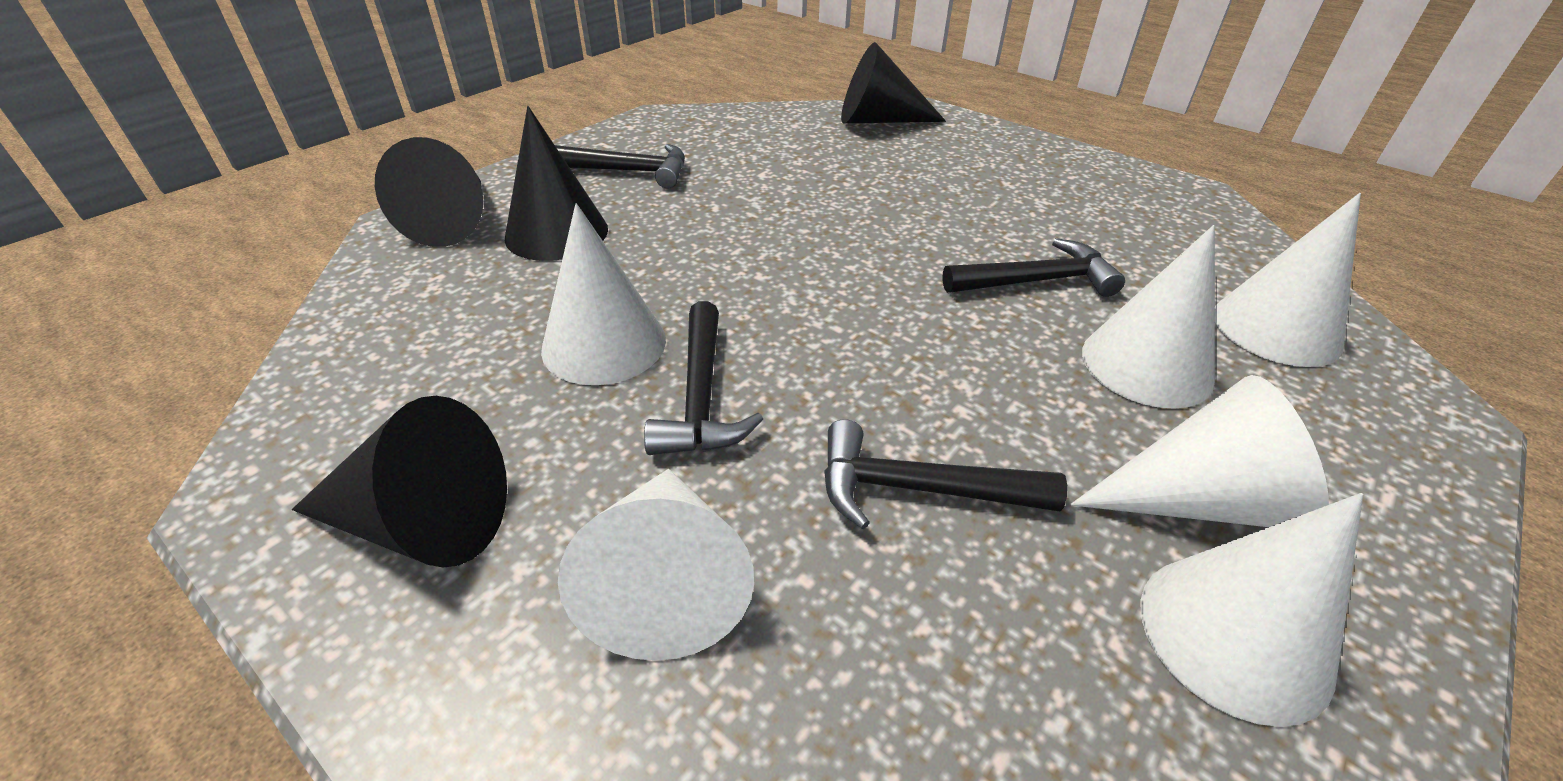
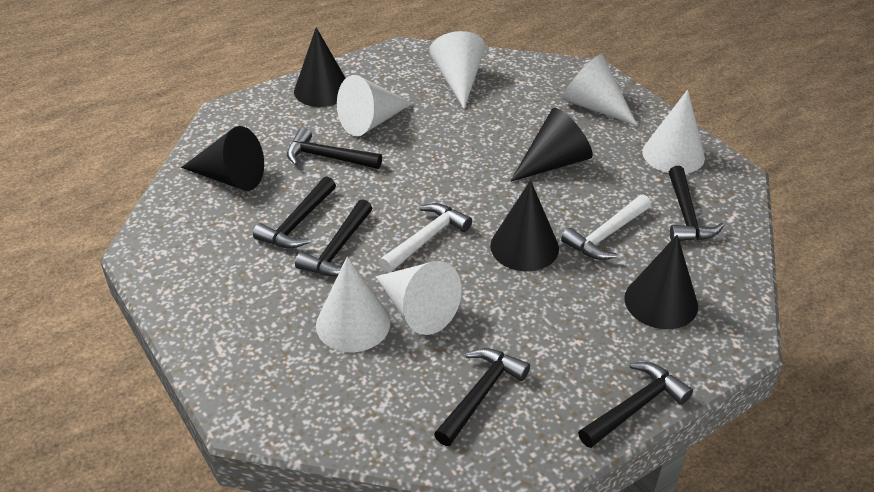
black cone: [292,396,507,568] [375,137,483,247] [505,106,608,261] [841,42,946,123] = 4 -> [181,126,264,191] [294,27,346,107] [490,180,559,271] [510,108,593,182] [624,235,698,329] = 5
black hammer: [555,144,685,188] [644,301,763,455] [824,419,1067,529] [942,238,1125,297] = 4 -> [253,176,336,249] [287,128,382,169] [295,199,372,277] [434,348,530,446] [578,362,693,448] [669,166,724,241] = 6
white hammer: none = 0 -> [379,203,472,273] [561,194,651,260] = 2

